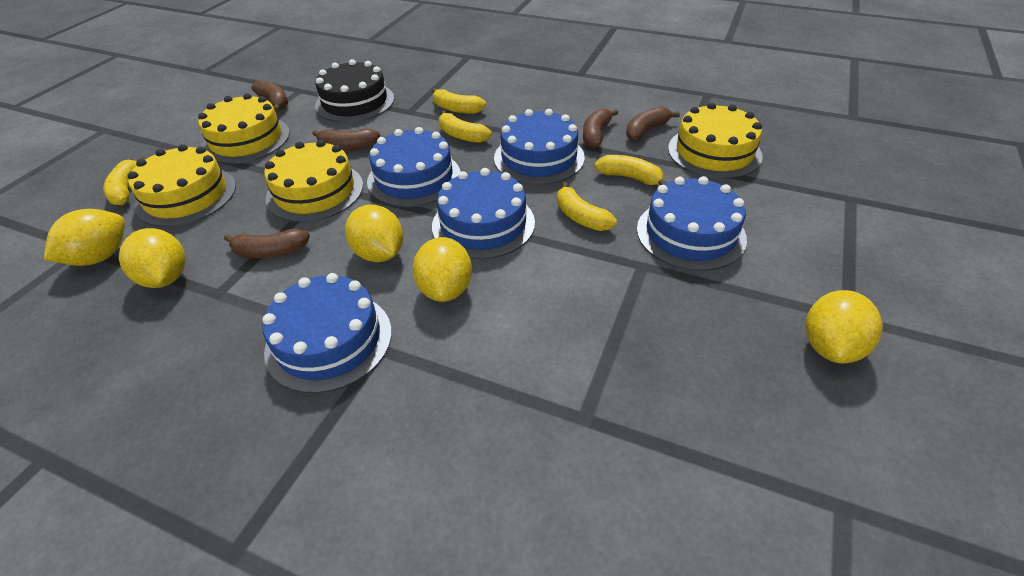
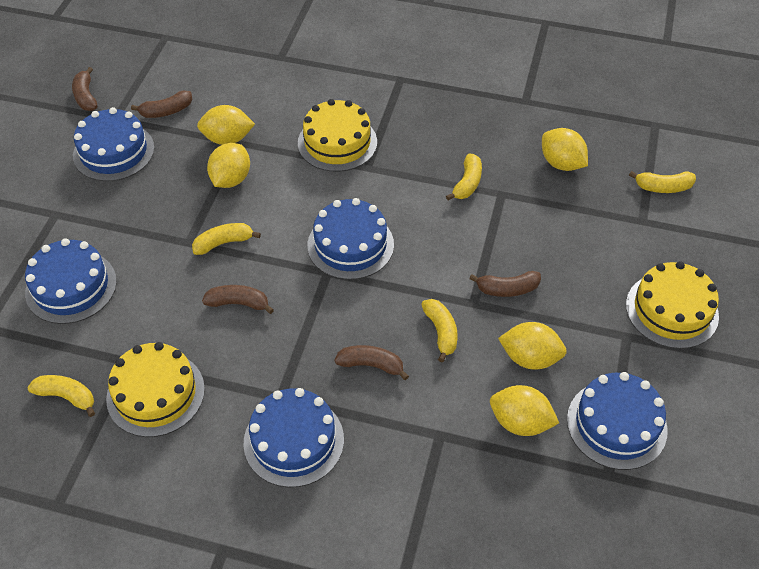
black cake: [315,59,394,122] = 1 -> none = 0
yellow cake: [128,144,236,227] [198,93,290,164] [264,140,363,222] [668,102,763,179] = 4 -> [106,342,205,437] [298,99,377,172] [626,261,719,349] = 3

